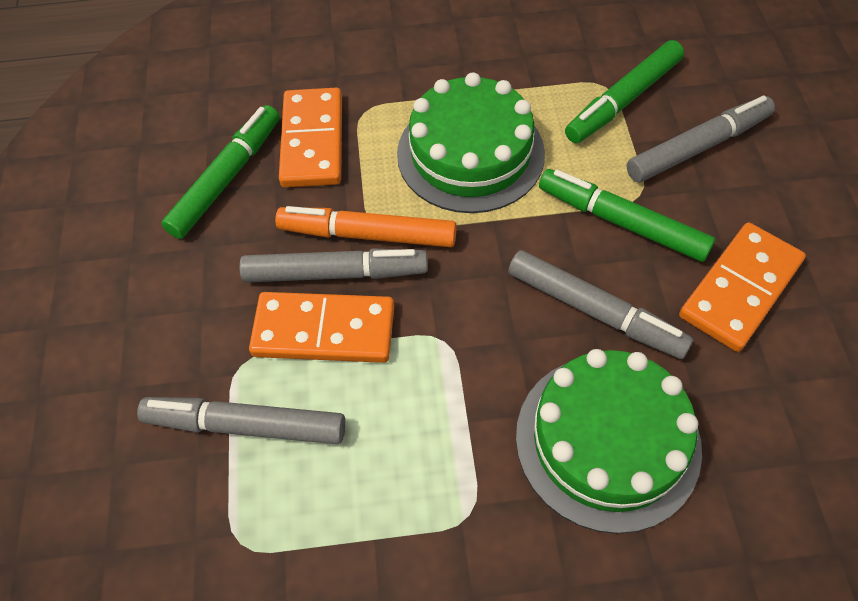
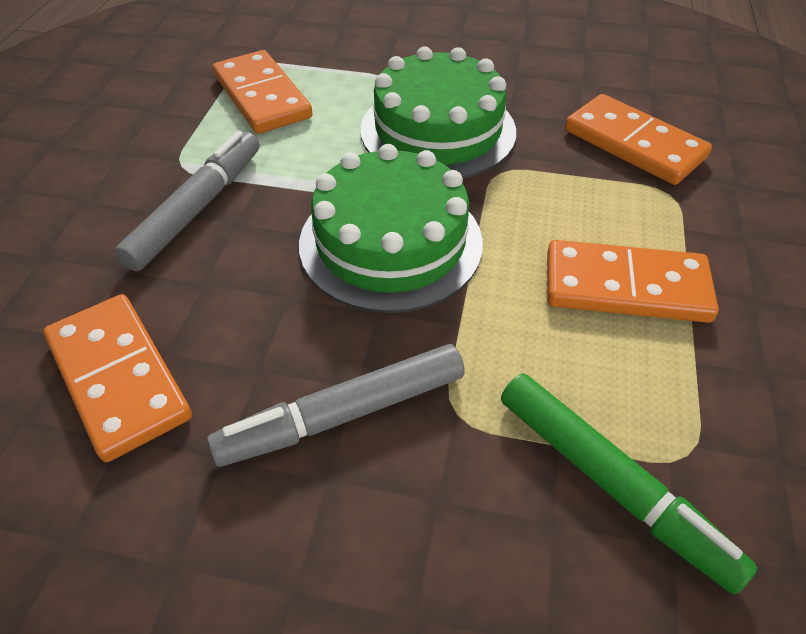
green marker: [161,105,280,239] [539,169,715,262] [565,40,684,143] = 3 -> [501,373,758,594] = 1
grey marker: [137,397,346,444] [239,248,428,282] [508,250,693,359] [627,95,775,182] = 4 -> [114,131,260,271] [207,344,465,467] = 2
orange domino: [249,292,394,363] [279,88,342,187] [679,222,806,352] = 3 -> [44,294,192,462] [213,50,313,134] [547,240,719,323] [565,94,712,185] = 4
orange marker: [275,206,457,247] = 1 -> none = 0

